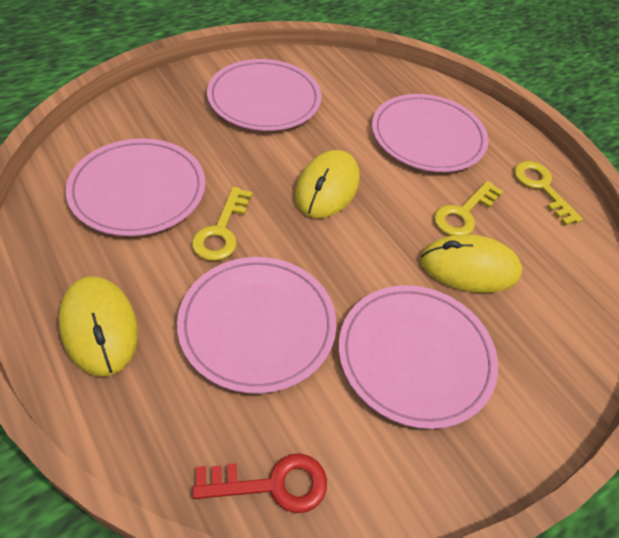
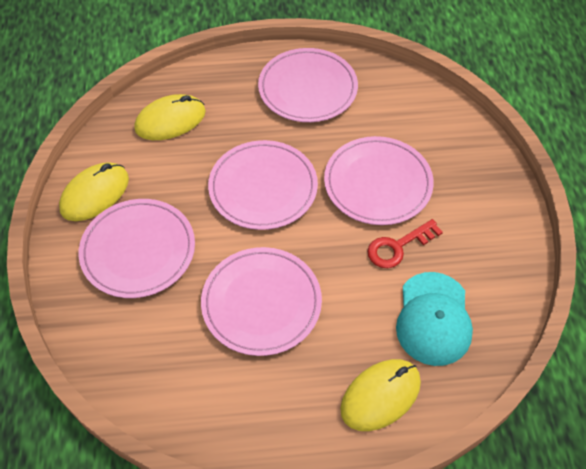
turquoise cap: none = 0 -> [396,272,473,366] = 1
yellow key: [192,187,253,261] [434,181,504,236] [514,161,583,226] = 3 -> none = 0

